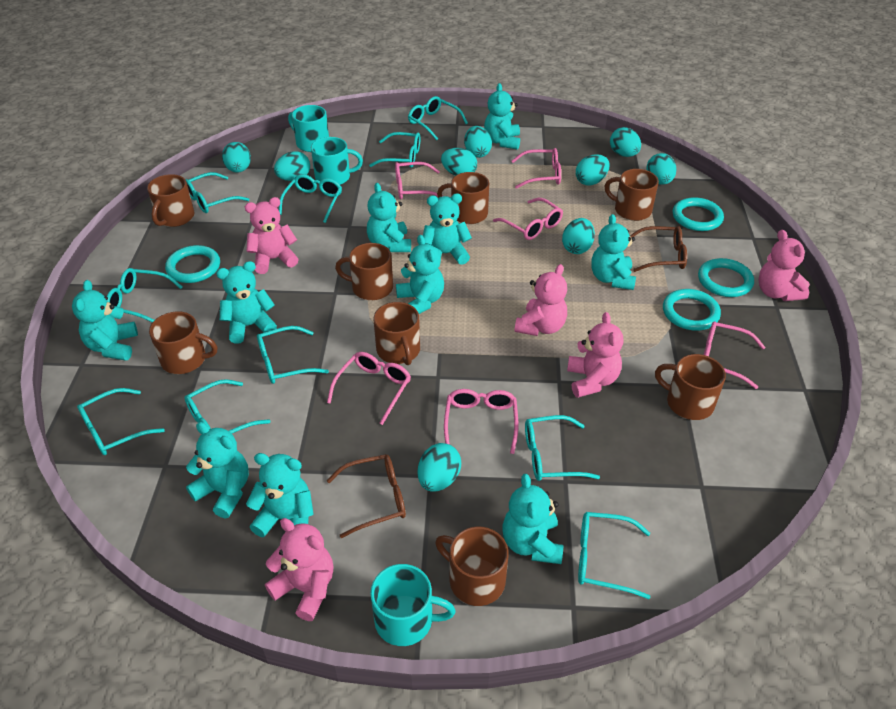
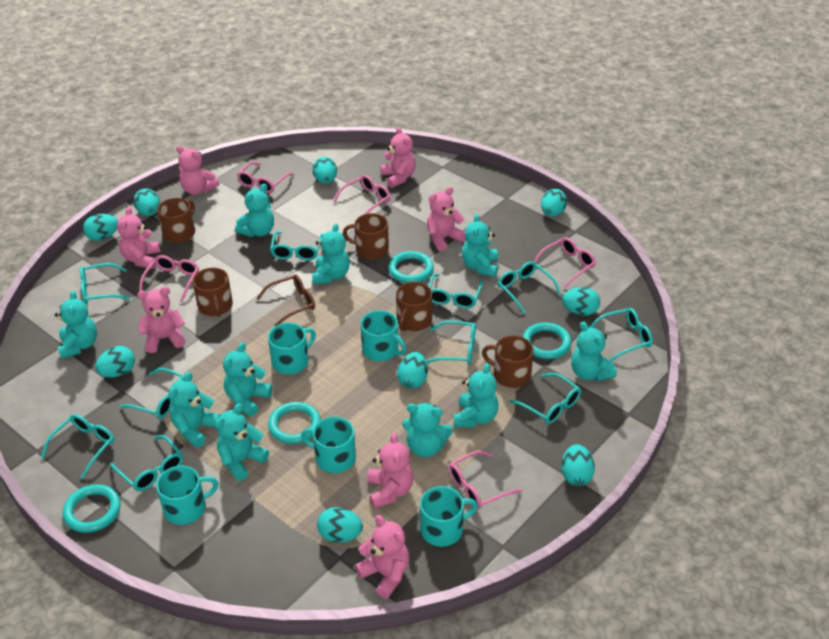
brown glasses: [327,454,406,538] [630,226,687,272] = 2 -> [257,274,315,326] = 1
brown mug: [147,174,195,227] [149,311,217,374] [335,243,393,300] [373,302,420,365] [435,526,508,606] [437,172,489,224] [605,169,659,221] [655,354,726,420] = 8 -> [157,198,195,243] [193,268,233,317] [343,213,389,259] [396,282,432,331] [482,335,534,388] = 5
pink glasses: [327,352,411,425] [395,162,440,199] [444,389,519,454] [493,198,563,240] [512,148,561,189] [704,321,765,389] = 6 -> [139,255,199,302] [237,162,294,193] [333,175,391,214] [449,450,522,509] [534,237,596,288] = 5
pink teddy bear: [245,197,298,274] [265,518,333,621] [514,264,567,336] [567,312,623,398] [758,230,810,301] = 5 -> [117,207,160,269] [137,287,186,353] [176,146,219,195] [355,515,410,599] [367,433,413,509] [380,127,416,188] [427,187,466,251] = 7
turquoise mug: [288,105,329,152] [311,137,363,185] [370,564,456,646] = 3 -> [156,466,219,525] [268,323,316,374] [301,417,356,473] [361,310,407,361] [420,486,478,547] = 5

